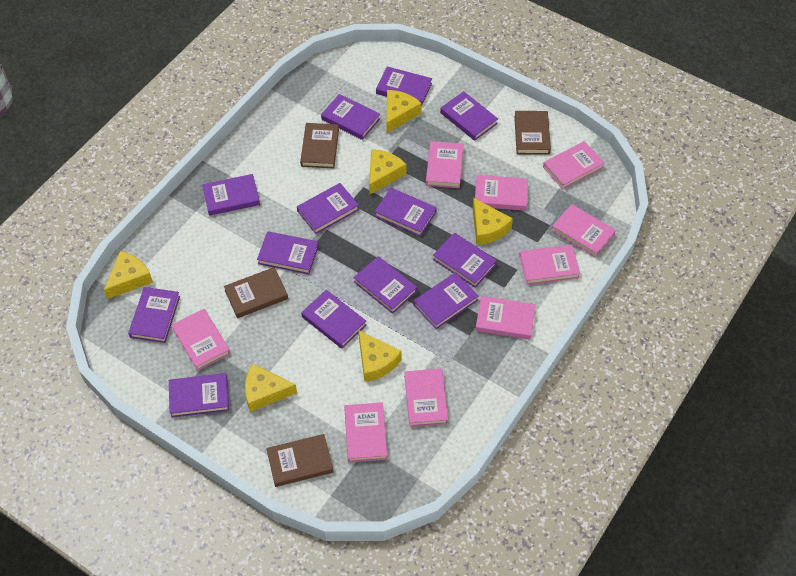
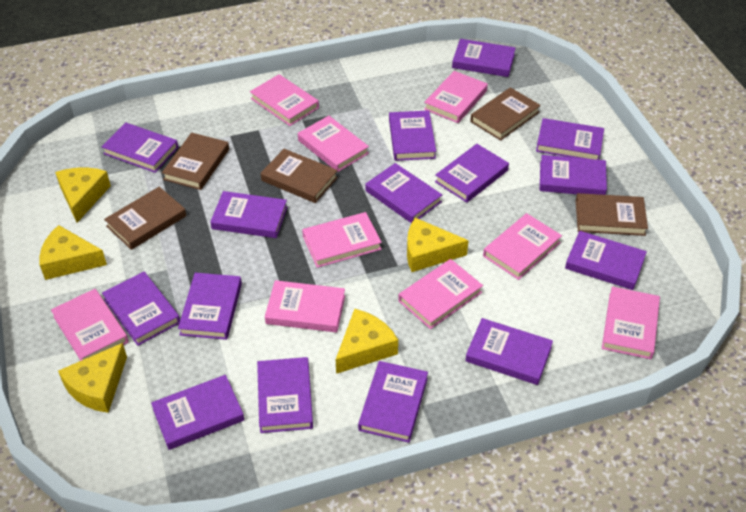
brown book: [224,267,288,318] [266,434,334,487] [300,123,339,168] [514,111,551,155] = 4 -> [104,187,186,250] [162,133,229,190] [261,149,338,203] [470,87,541,141] [576,193,648,236] = 5
purple book: [128,287,180,343] [169,373,229,418] [202,174,260,216] [257,231,319,275] [297,183,359,234] [301,290,366,349] [321,94,380,140] [353,256,417,314] [374,188,437,237] [376,66,432,105] [413,272,479,329] [433,233,497,288] [440,91,498,141] = 13 -> [102,122,178,173] [102,272,180,346] [151,375,244,450] [178,273,242,340] [210,191,287,238] [257,357,313,433] [358,361,428,443] [366,163,442,223] [389,110,436,161] [435,144,509,203] [452,39,516,77] [465,318,553,385] [536,118,604,160] [540,155,607,195] [565,231,647,290] = 15
yellow cheese: [104,251,153,299] [245,363,297,412] [359,330,402,382] [369,149,406,194] [386,90,422,133] [473,198,513,245] = 6 -> [39,225,107,280] [55,167,111,223] [58,343,127,413] [336,309,398,374] [407,218,469,272] = 5

